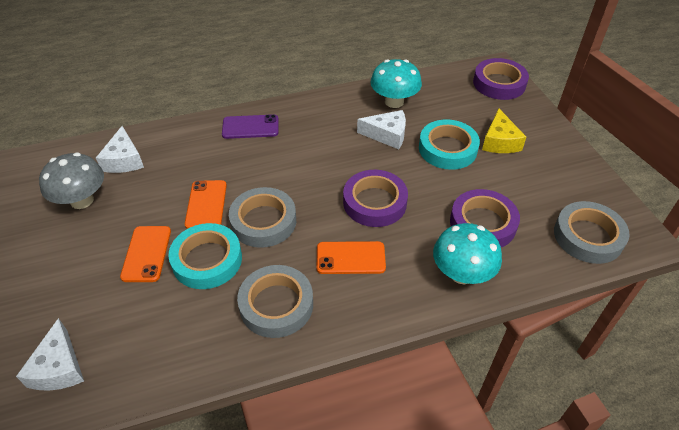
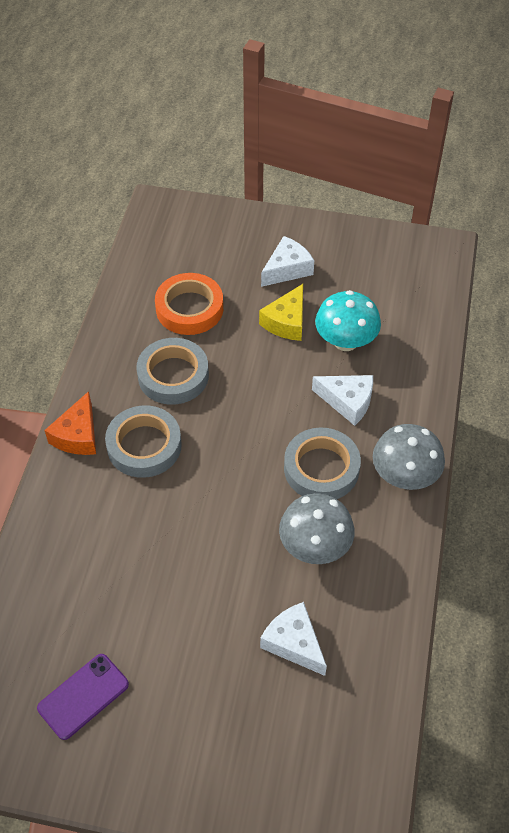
grey mushroom: [39,153,104,209] = 1 -> [279,493,355,564] [373,424,445,490] = 2
orange cheese: none = 0 -> [44,391,96,455] = 1
orange phone: [120,226,171,282] [185,180,227,229] [317,241,386,274] = 3 -> none = 0
orange tape: none = 0 -> [155,273,223,335] = 1
purple tape: [343,170,408,227] [450,189,520,247] [473,58,529,100] = 3 -> none = 0
turquoise mushroom: [370,59,422,108] [433,223,502,284] = 2 -> [315,290,381,351] = 1
turquoise tape: [168,223,242,289] [419,119,480,170] = 2 -> none = 0

